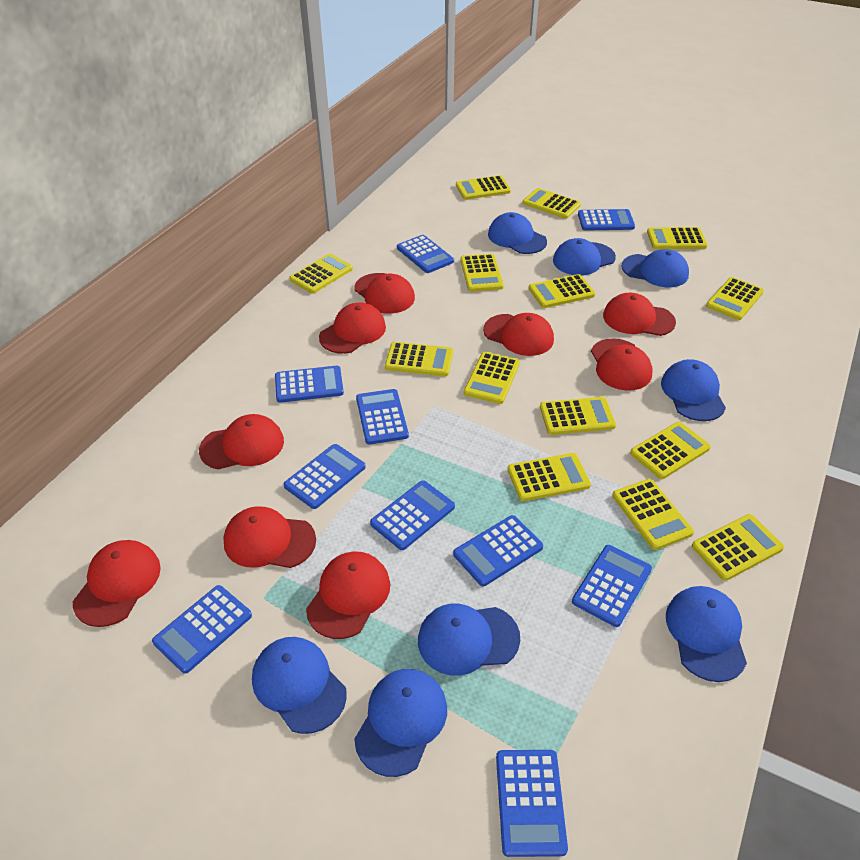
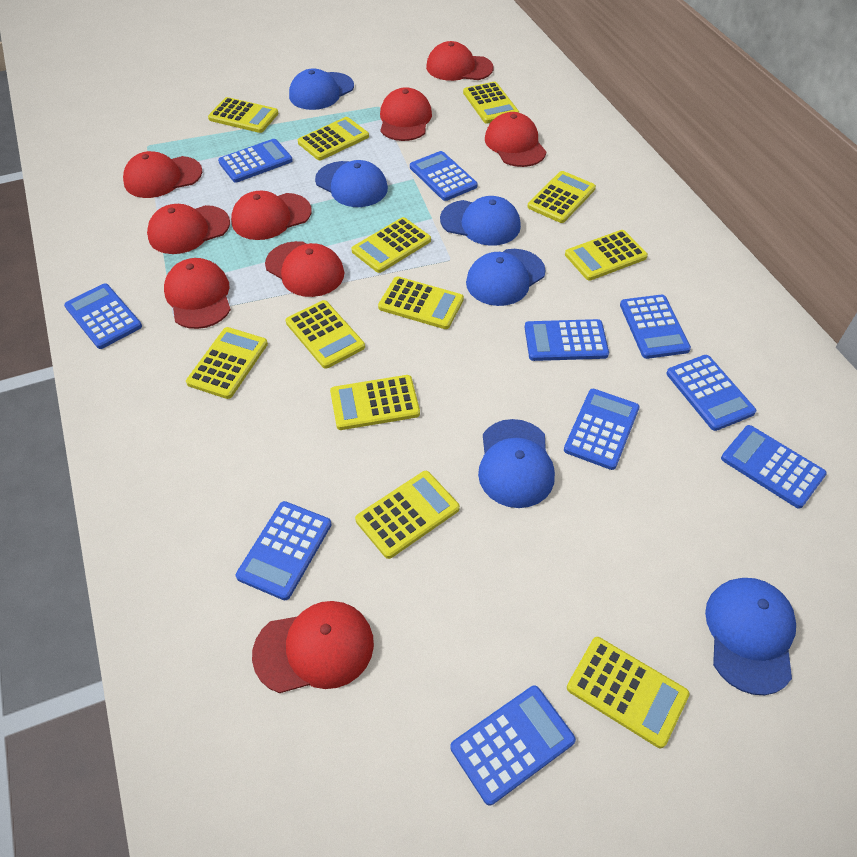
blue cap: [252,637,347,734] [354,669,447,777] [418,604,520,676] [488,212,547,254] [553,238,616,275] [621,249,689,287] [661,359,726,421] [666,586,747,682] = 8 -> [289,68,354,110] [315,160,388,207] [440,196,521,246] [466,249,546,306] [478,419,555,508] [705,578,796,695] = 6
yellow calculator: [289,253,353,294] [385,342,453,376] [456,175,511,200] [460,254,504,292] [464,352,520,404] [507,453,591,501] [522,188,581,219] [529,274,595,308] [540,397,616,435] [612,479,694,550] [630,422,711,479] [647,227,707,249] [692,514,784,581] [706,277,764,320] = 14 -> [186,327,268,399] [208,97,279,133] [286,300,365,369] [298,117,369,160] [330,375,420,430] [351,217,431,273] [355,471,460,559] [378,276,464,329] [463,82,519,124] [527,171,596,223] [565,230,648,281] [567,637,690,748] = 12

